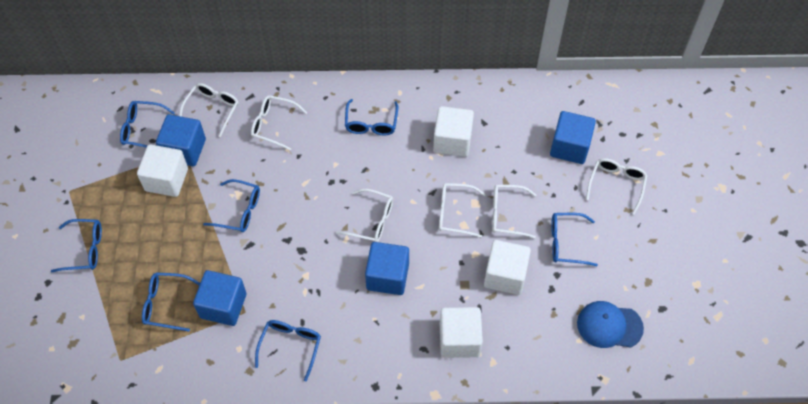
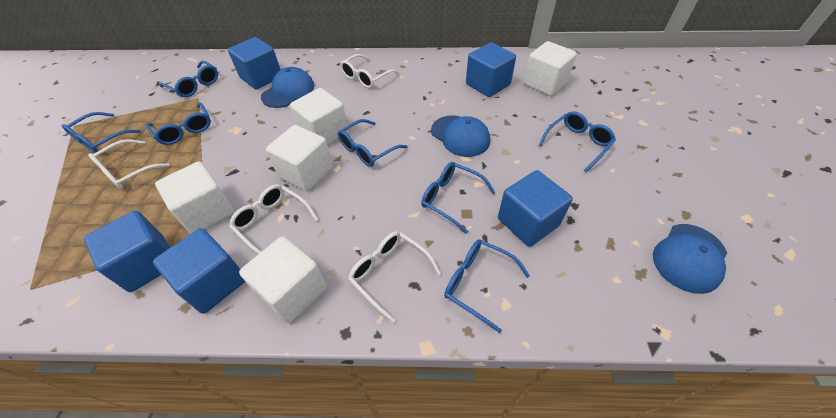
blue cap: [577,301,644,348] = 1 -> [261,67,314,108] [431,115,490,157] [653,224,727,294] = 3
blue cube: [156,114,206,166] [193,270,247,326] [365,242,409,295] [550,111,596,164] = 4 -> [84,210,170,292] [153,228,245,314] [228,37,281,90] [466,42,516,97] [498,170,573,247] = 5
white cube: [137,144,188,197] [433,106,474,157] [440,307,483,358] [484,240,531,295] = 4 -> [155,162,234,234] [239,236,327,324] [266,125,333,191] [290,88,349,146] [523,41,577,96] = 5
white glasses: [179,83,239,137] [251,95,307,150] [336,189,393,242] [439,183,486,238] [492,185,536,238] [586,158,648,215] = 6 -> [88,139,170,189] [229,185,319,254] [340,54,399,88] [348,231,441,323] = 4

